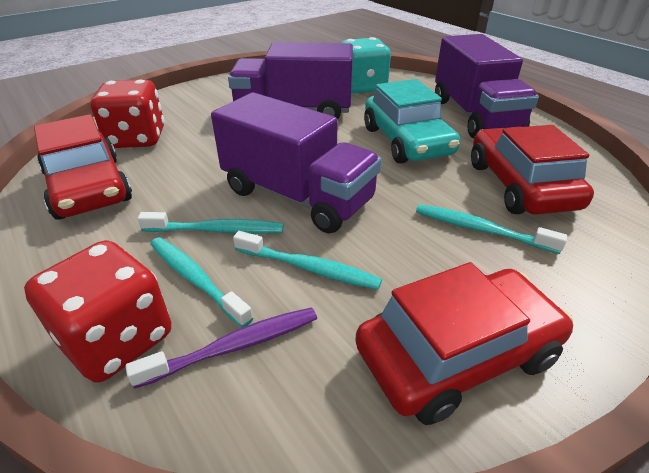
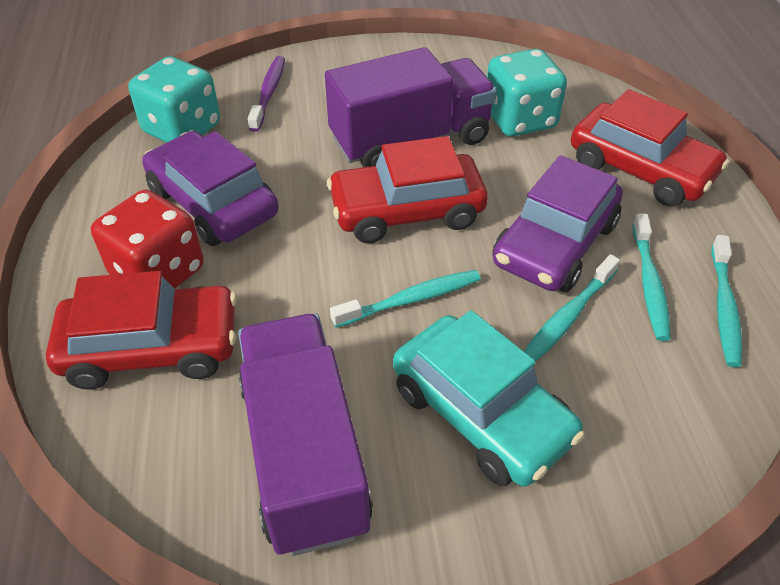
purple car: none = 0 -> [142,131,279,246] [492,155,623,292] = 2
purple truck: [211,92,381,233] [228,42,353,120] [435,34,539,138] = 3 -> [238,314,373,556] [325,47,497,167] = 2
red dice: [24,240,171,383] [91,79,165,148] = 2 -> [91,189,204,289] = 1
turquoise dice: [341,37,391,94] = 1 -> [128,56,220,143] [487,49,567,137] = 2

